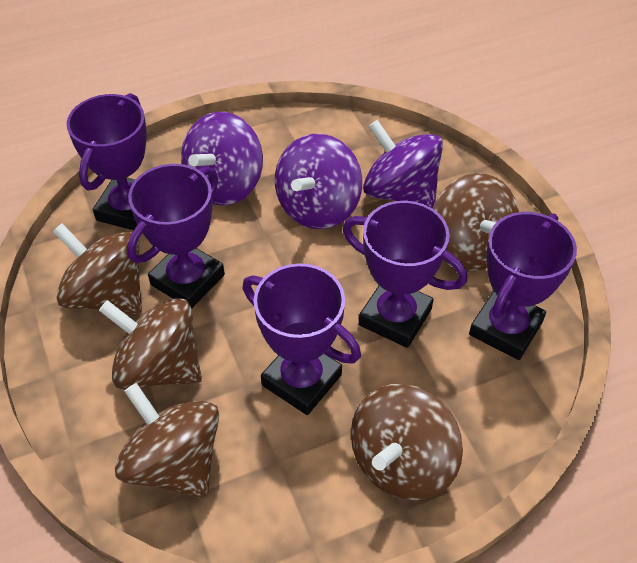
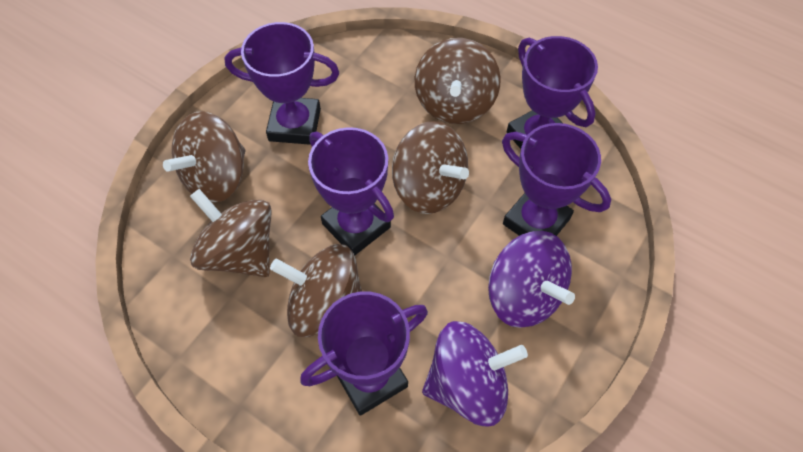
purple spinning top: [181,112,263,206] [275,134,362,229] [363,120,443,208] = 3 -> [422,321,528,427] [488,231,575,328] = 2

